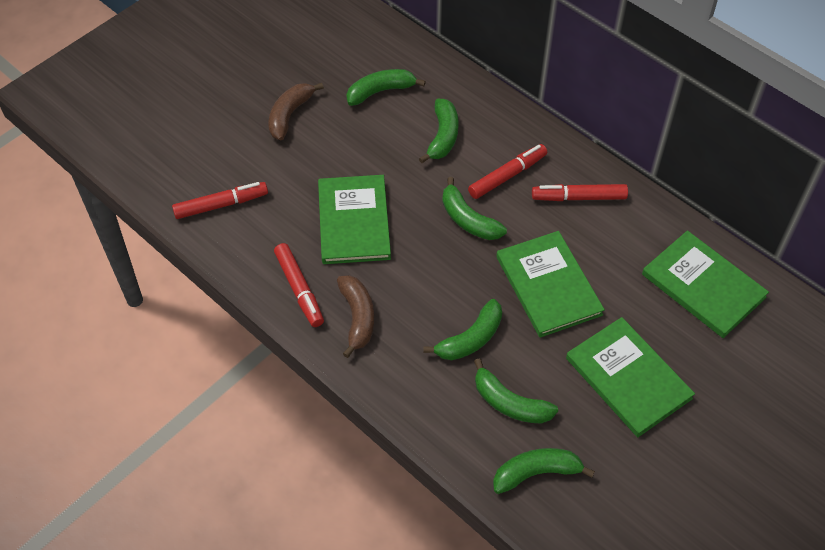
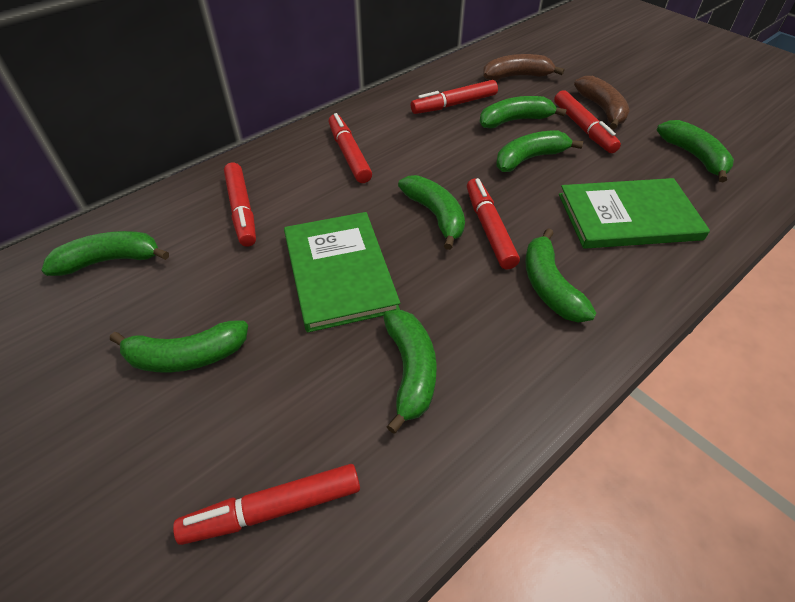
green banana: [346,69,426,106] [419,99,459,163] [423,299,502,360] [442,177,507,240] [474,358,558,424] [493,448,595,494] = 6 -> [41,231,169,276] [110,320,248,372] [383,310,437,434] [398,175,465,250] [480,96,567,128] [496,130,583,172] [525,228,596,323] [657,120,734,183] = 8
green book: [318,175,391,264] [496,231,605,338] [566,317,695,437] [642,231,769,338] = 4 -> [284,212,400,332] [559,178,710,249] = 2
red marker: [172,182,268,219] [274,243,324,327] [468,144,547,199] [532,184,628,201] = 4 -> [173,464,360,545] [224,163,256,247] [328,113,372,183] [411,80,498,114] [467,178,520,269] [554,90,621,153] = 6

